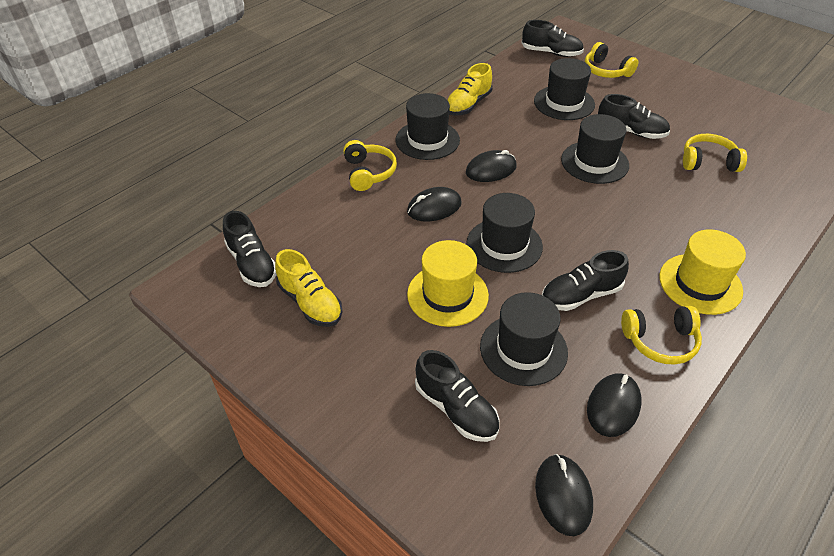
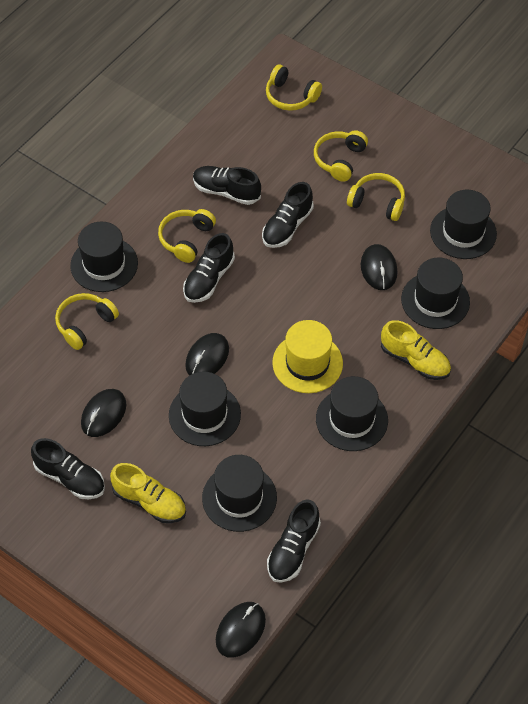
black hat: [396,93,460,160] [466,193,543,273] [480,292,568,386] [534,58,595,120] [561,114,629,184] = 5 -> [70,222,138,292] [169,372,241,446] [202,455,277,532] [316,376,388,451] [401,258,470,329] [430,190,497,259] = 6
yellow hat: [407,240,489,327] [659,230,746,315] = 2 -> [272,320,343,393] = 1
yellow headphones: [343,140,397,191] [585,42,638,78] [621,306,702,365] [683,134,747,172] = 4 -> [55,293,119,350] [158,209,216,263] [266,65,322,111] [314,130,368,182] [347,173,405,221] = 5

